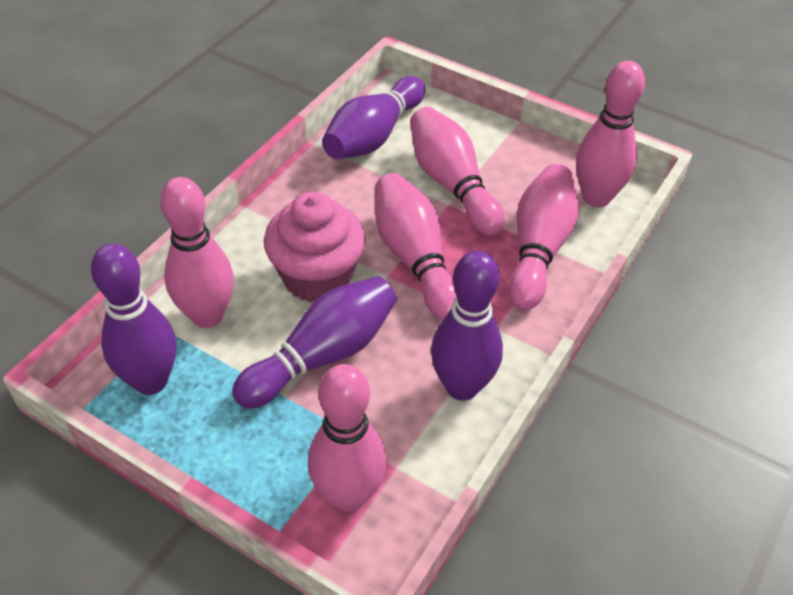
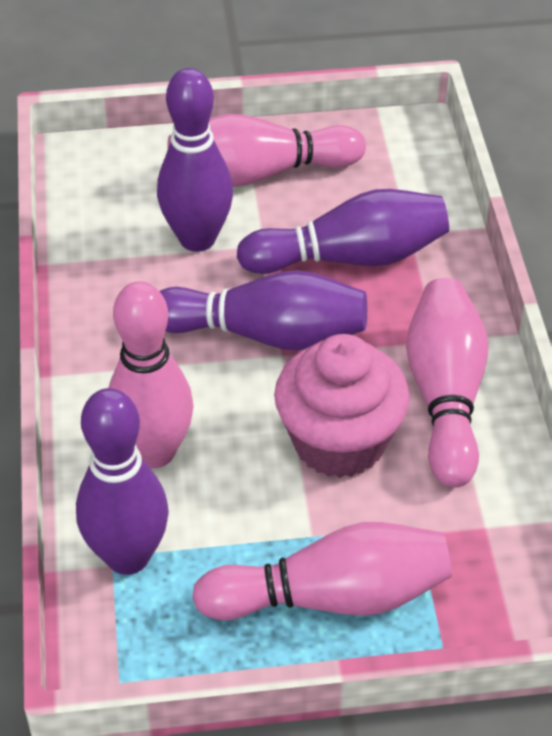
pink bowling pin: [160,177,234,328] [308,364,387,512] [375,173,456,320] [410,107,505,235] [508,164,579,310] [576,61,645,207] = 6 -> [109,281,194,468] [167,114,366,187] [192,522,452,620] [406,278,488,488] = 4

